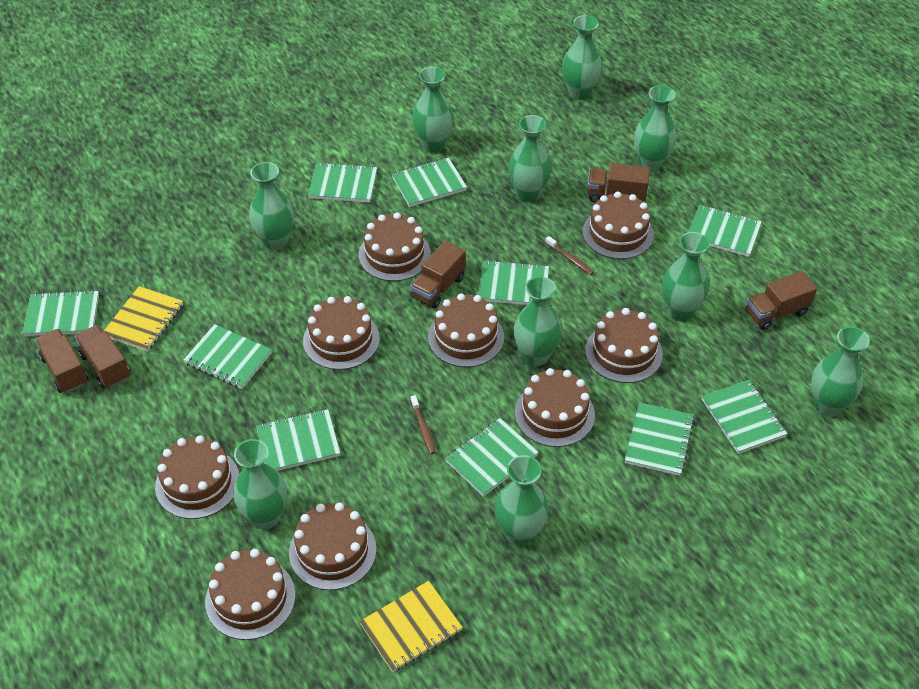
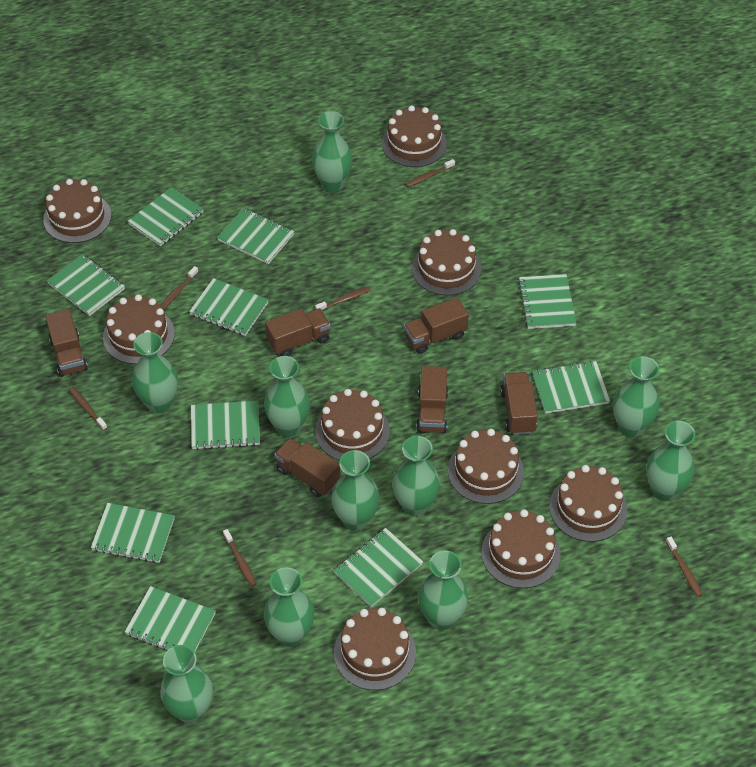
brown toothbrush: [411,395,436,454] [545,236,594,275] = 2 -> [69,387,107,431] [160,266,198,310] [223,529,256,587] [315,287,371,311] [405,159,455,187] [666,537,703,597] = 6
brown truck: [35,329,88,393] [75,325,130,389] [410,241,466,309] [587,163,650,203] [745,271,817,330] = 5 -> [45,309,88,377] [265,308,331,356] [274,438,340,497] [404,297,469,354] [416,366,448,433] [500,372,538,435] = 6
yellow notebook: [104,286,183,352] [359,581,463,672] = 2 -> none = 0

